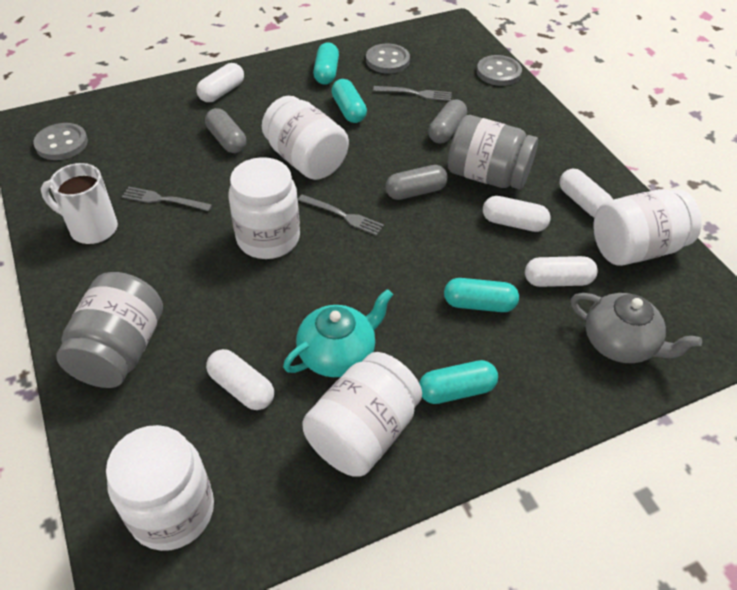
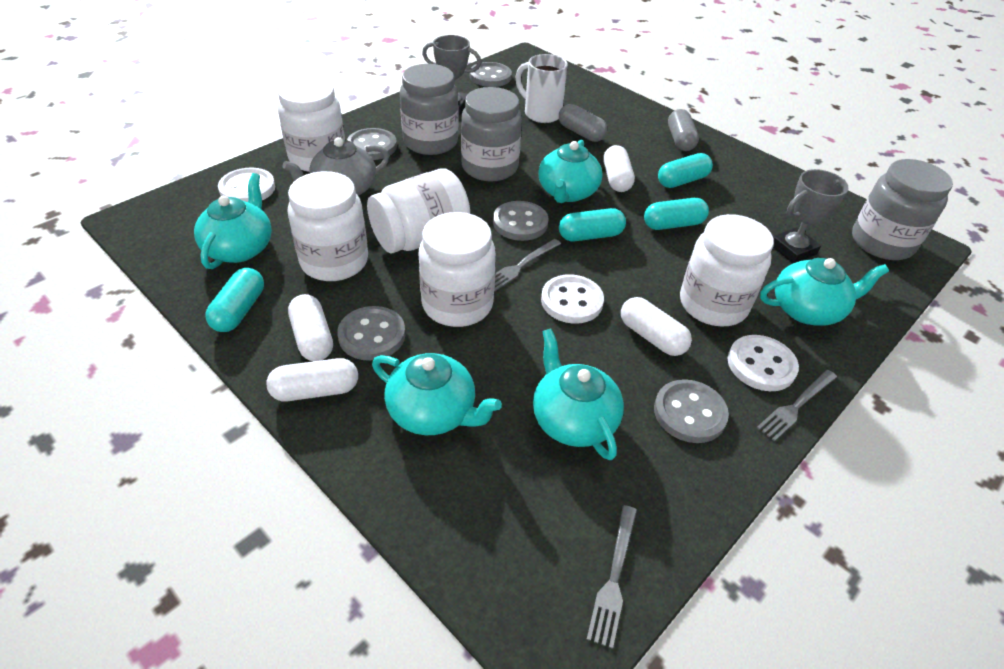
grey button: [33,123,88,160] [366,44,410,74] [477,55,522,86] = 3 -> [337,306,406,361] [347,128,397,160] [470,62,512,87] [493,201,548,241] [654,379,729,443] = 5
grey capsule: [205,108,246,153] [385,165,448,200] [428,99,467,144] = 3 -> [559,104,608,142] [668,109,699,151] = 2
grey jar: [56,272,163,388] [448,115,538,190] = 2 -> [400,64,458,155] [461,87,522,181] [852,159,953,260] = 3
grey trophy: none = 0 -> [422,35,481,114] [773,169,849,263] = 2
turquoise teapot: [283,289,393,377] = 1 -> [194,173,272,269] [372,353,502,435] [533,328,624,460] [538,140,603,203] [760,258,889,326] = 5
white button: none = 0 -> [218,168,275,202] [541,274,604,324] [728,335,799,391] = 3
white capsule: [196,63,244,102] [206,349,274,410] [483,196,551,232] [525,256,598,287] [559,169,613,217] = 5 -> [266,358,358,401] [288,294,333,361] [603,145,635,192] [621,297,692,356] = 4

